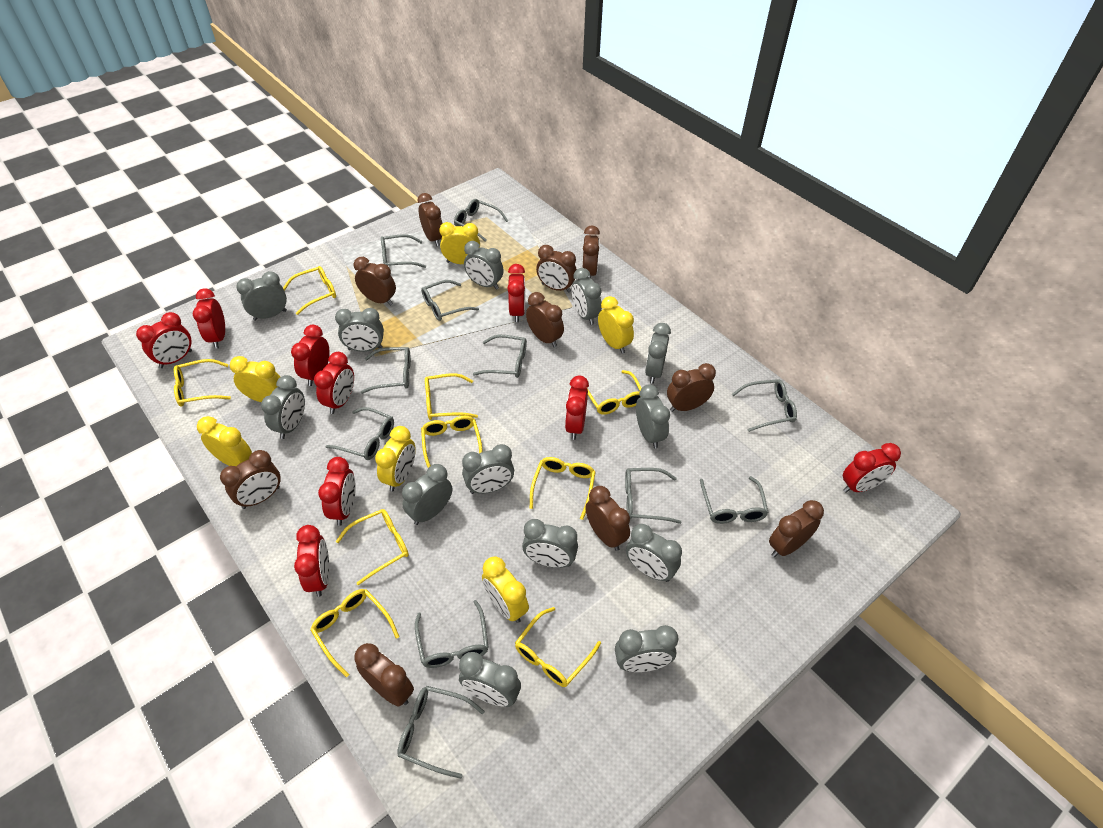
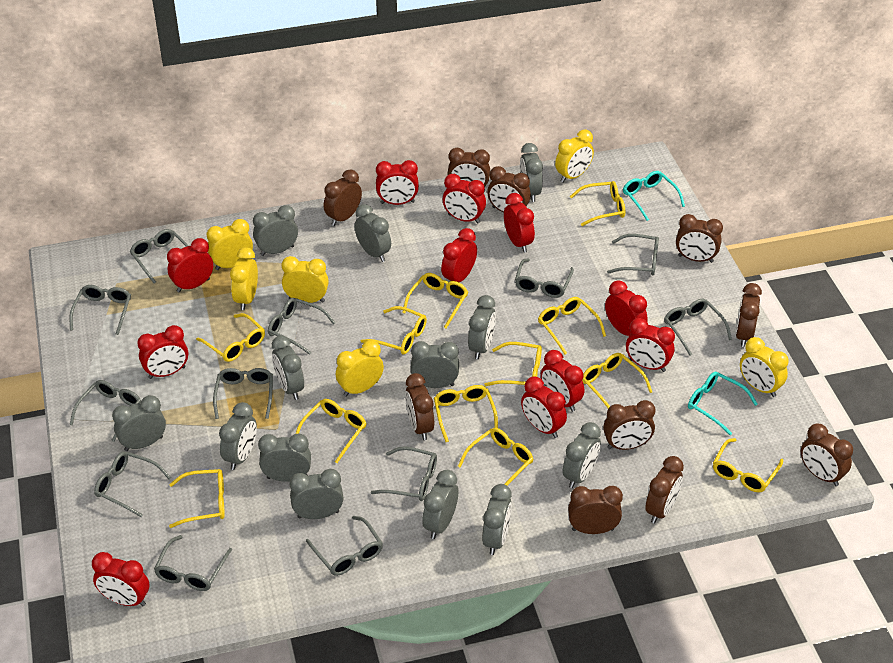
grey glasses: [326,407,394,460] [361,347,411,394] [381,234,426,268] [397,686,485,779] [415,600,489,668] [421,280,479,321] [454,199,508,242] [473,335,527,378] [625,468,681,524] [700,476,769,524] [732,379,797,432] = 11 -> [69,380,141,442] [70,285,131,335] [94,452,171,517] [130,229,188,284] [154,535,232,591] [213,368,273,419] [268,298,336,355] [306,516,383,576] [371,446,437,501] [515,258,574,298] [607,234,659,275] [664,299,732,356] = 12
red clock: [136,312,192,368] [193,289,225,349] [291,325,329,386] [294,525,329,597] [314,352,354,414] [318,457,356,526] [507,264,525,322] [565,376,589,440] [843,443,901,493] = 9 -> [92,552,149,606] [137,325,188,379] [167,238,213,292] [376,160,419,205] [441,228,477,282] [443,174,486,224] [504,193,535,253] [521,376,567,438] [541,350,584,412] [605,280,647,336] [626,318,675,372] = 11
turquoise glasses: none = 0 -> [623,171,685,221] [688,372,758,435] = 2
yellow glasses: [174,359,231,407] [283,266,336,315] [310,589,400,678] [336,509,409,585] [421,416,482,468] [425,373,478,420] [515,607,601,687] [530,457,595,520] [588,370,641,415] = 9 -> [169,469,225,528] [196,313,265,362] [296,399,367,463] [361,306,427,354] [402,273,468,329] [434,385,498,442] [458,428,533,486] [484,342,542,386] [538,297,606,355] [570,181,625,226] [582,353,652,408] [713,438,783,492] = 12

